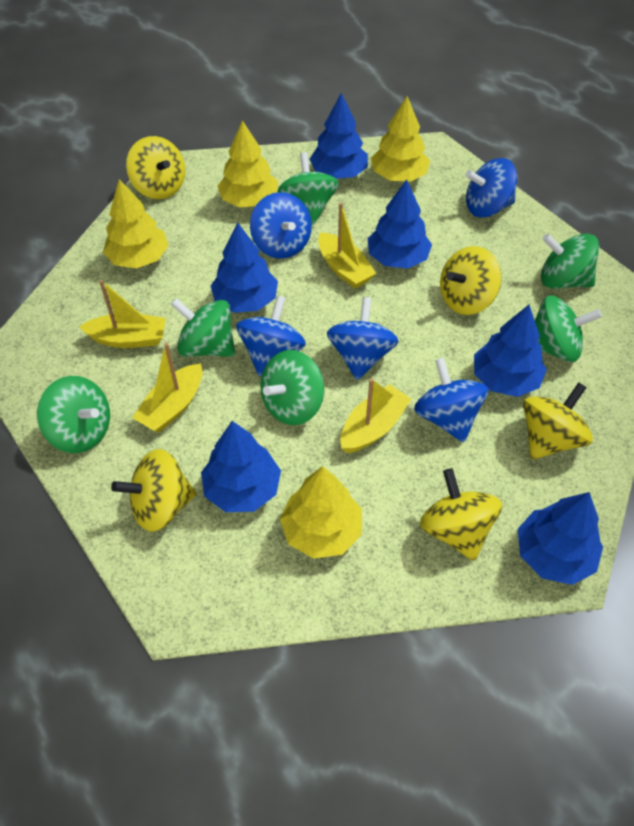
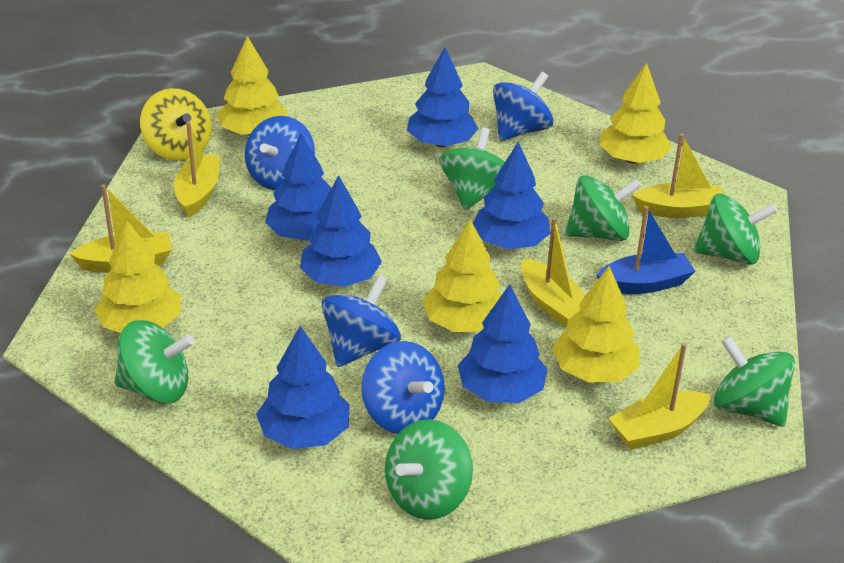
blue boat: none = 0 -> [596,206,695,294] = 1
blue spinning top: [236,295,306,376] [250,192,312,259] [327,297,398,380] [414,358,489,442] [465,158,518,217] = 5 -> [245,116,315,190] [321,275,401,367] [361,341,445,434] [493,72,554,141] = 4
yellow boat: [79,279,166,348] [132,343,202,433] [318,203,376,289] [341,378,411,453] = 4 -> [70,184,171,273] [174,122,220,217] [521,217,585,328] [608,343,711,450] [632,134,723,218] = 5
yellow spinning top: [111,449,196,532] [126,136,185,199] [420,468,502,561] [440,246,501,315] [523,382,593,459] = 5 -> [140,88,212,161] = 1
yellow tree: [103,179,169,269] [218,120,278,207] [280,466,362,559] [371,96,430,182] = 4 -> [94,220,181,333] [217,36,288,136] [422,219,502,332] [552,266,640,383] [599,63,672,164] = 5

